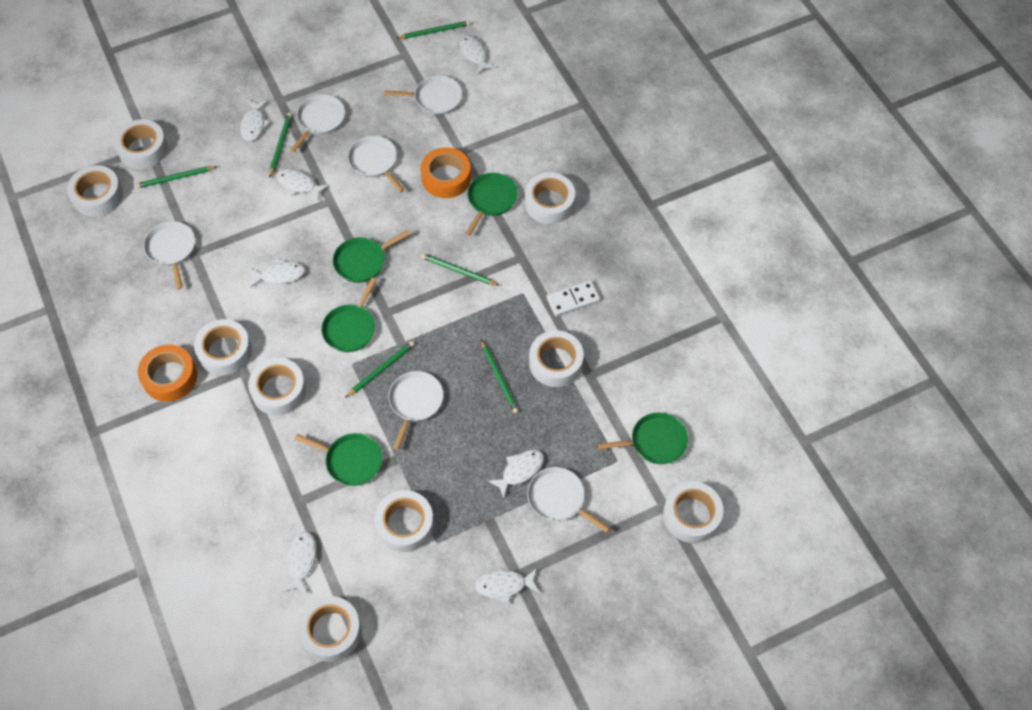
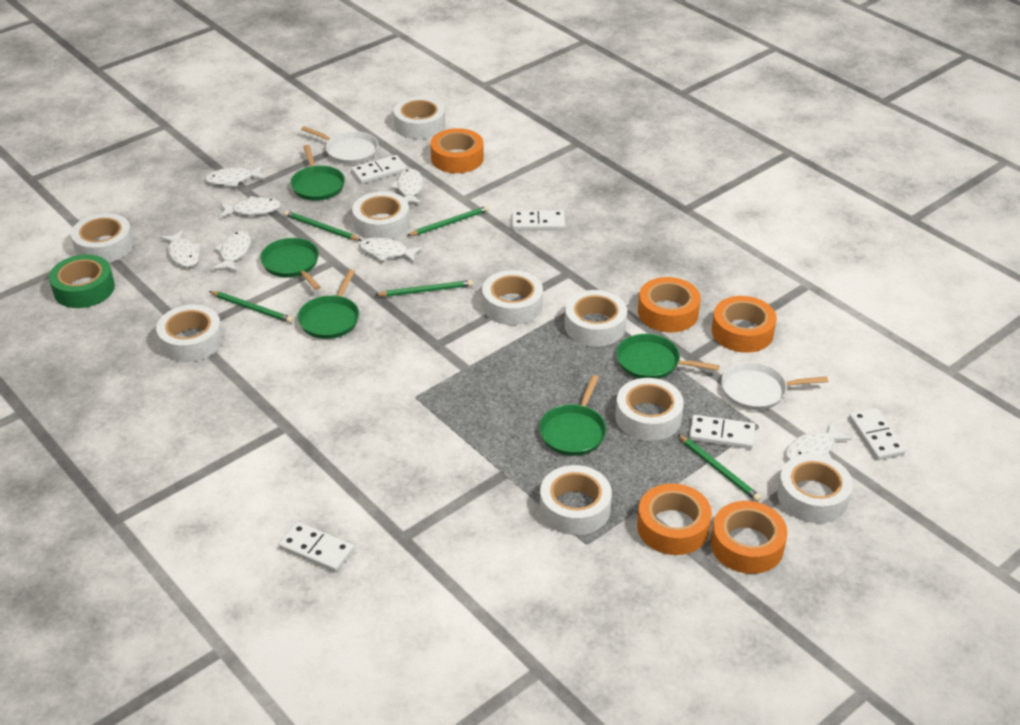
green pencil: [136,166,218,188] [269,113,292,177] [345,341,415,398] [397,21,470,39] [421,253,499,286] [481,340,519,414] = 6 -> [209,291,293,323] [284,211,362,241] [376,280,473,297] [407,206,489,236] [677,434,761,501] = 5
green tape: none = 0 -> [49,254,115,308] = 1
orange tape: [138,345,197,402] [420,147,471,198] = 2 -> [430,128,484,173] [637,483,712,555] [638,277,701,332] [711,501,788,574] [712,296,777,353] = 5
white domino: [546,280,600,316] = 1 -> [279,522,354,572] [352,155,407,184] [512,210,565,230] [689,415,755,449] [849,408,906,460] = 5
white pan: [143,221,195,289] [290,94,345,152] [348,136,405,193] [384,75,462,115] [388,371,444,450] [527,467,610,533] = 6 -> [301,126,378,164] [721,362,828,410] = 2

